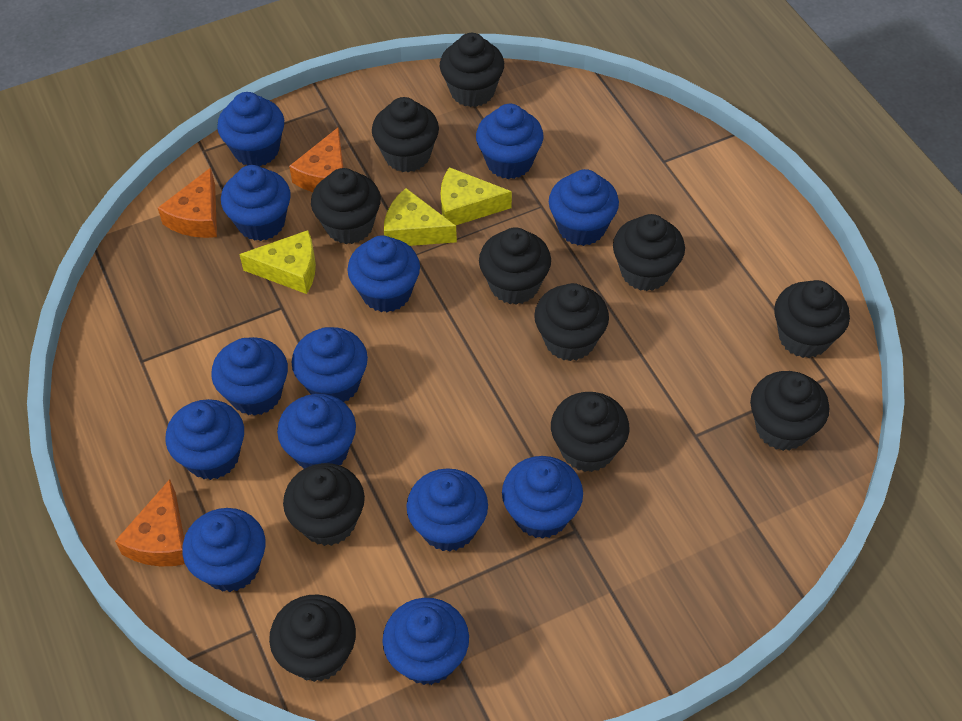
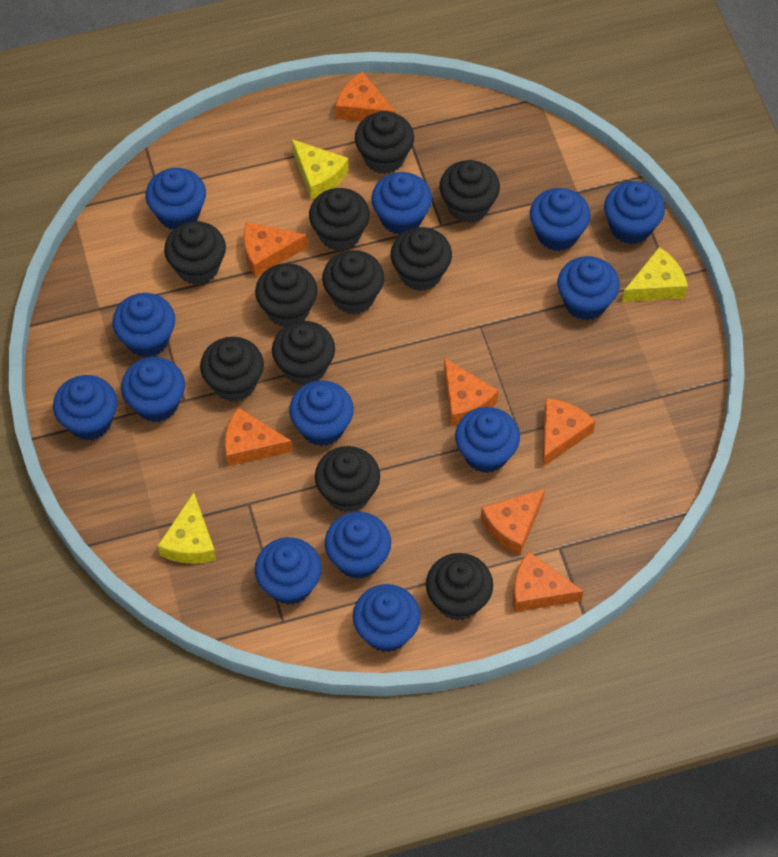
orange cheese: [115,479,185,566] [158,168,217,238] [289,128,343,192] = 3 -> [225,408,292,466] [244,222,307,277] [336,72,396,122] [444,358,499,426] [481,488,545,555] [513,551,584,612] [543,398,596,467] = 7

